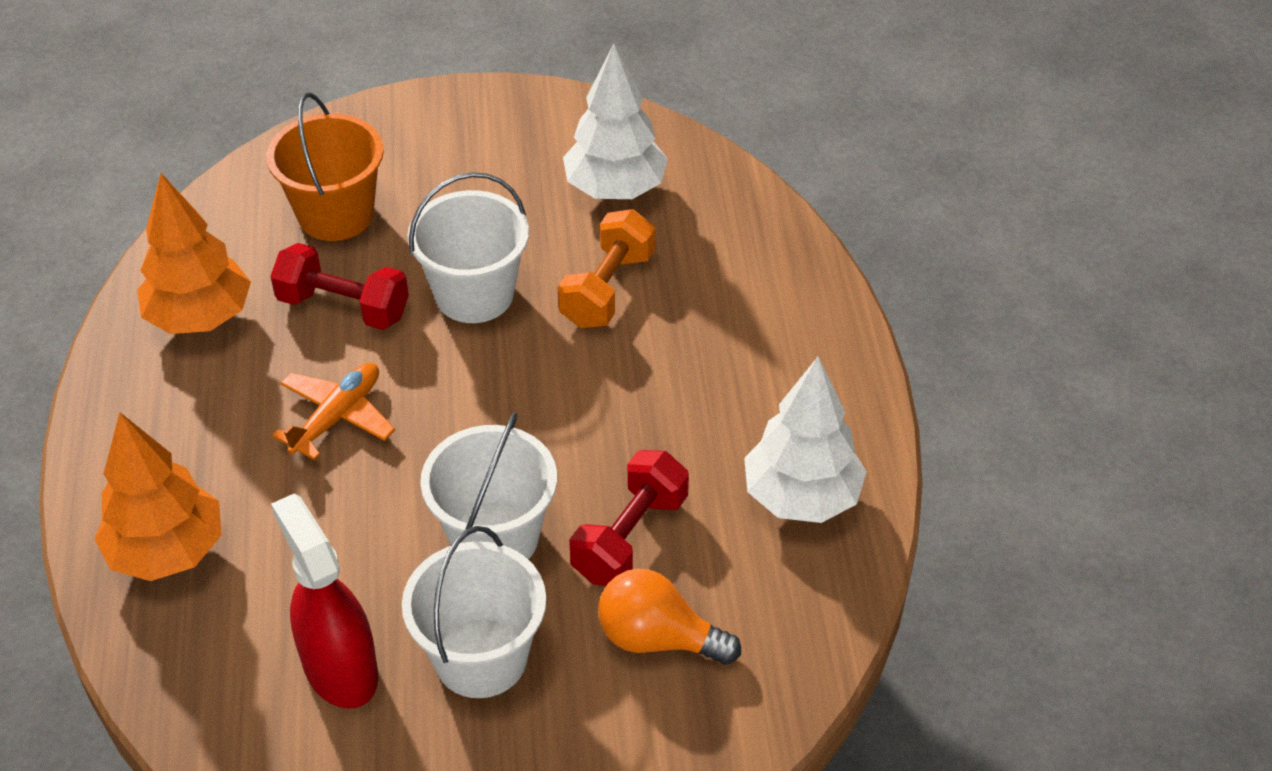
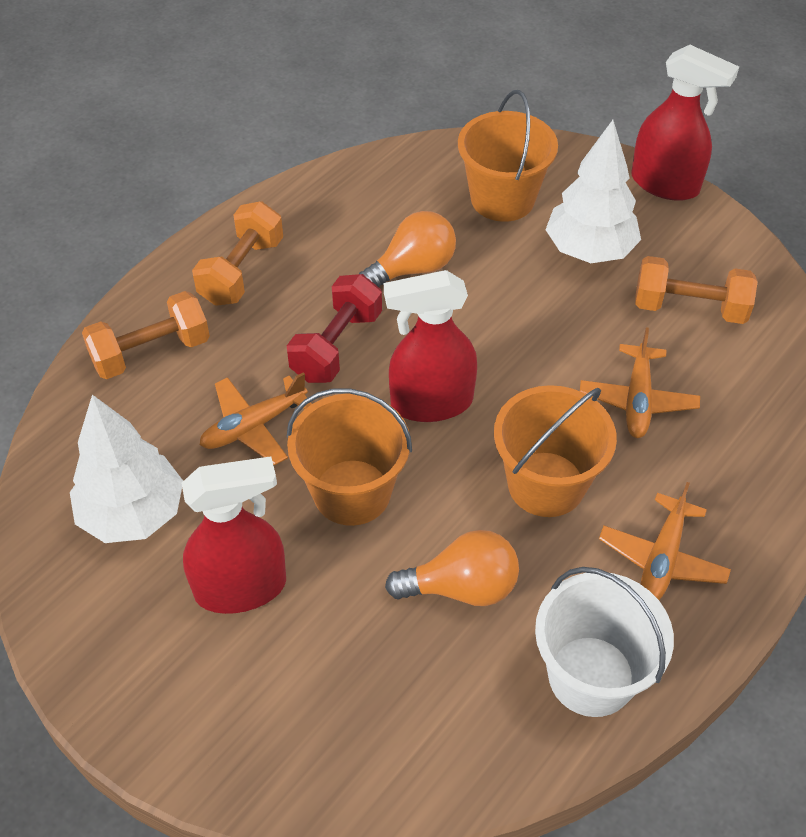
orange bucket: [267,93,384,241] = 1 -> [286,388,412,526] [458,90,558,222] [494,385,617,517] = 3
orange dumbbell: [558,209,655,328] = 1 -> [82,291,210,379] [192,202,283,306] [635,256,757,324] = 3
orange light bulb: [598,569,741,665] = 1 -> [359,211,456,287] [385,530,519,606] = 2
orange plane: [272,363,395,460] = 1 -> [200,372,312,465] [580,327,700,438] [599,482,731,600] = 3
orange tree: [94,412,222,581] [137,173,251,334] = 2 -> none = 0
red dumbbell: [270,243,409,330] [569,450,689,586] = 2 -> [287,274,382,383] = 1
red spray bottle: [271,493,378,708] = 1 -> [181,456,286,614] [384,270,477,422] [631,45,739,201] = 3
white bucket: [402,526,546,698] [408,172,529,323] [420,412,557,560] = 3 -> [535,567,674,717] = 1

